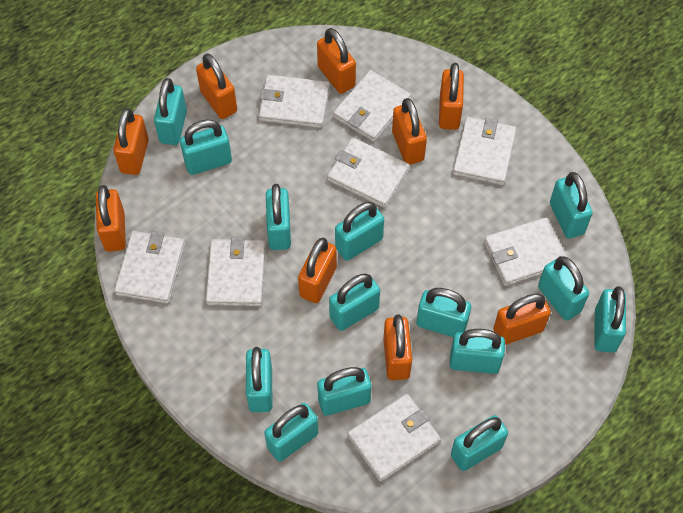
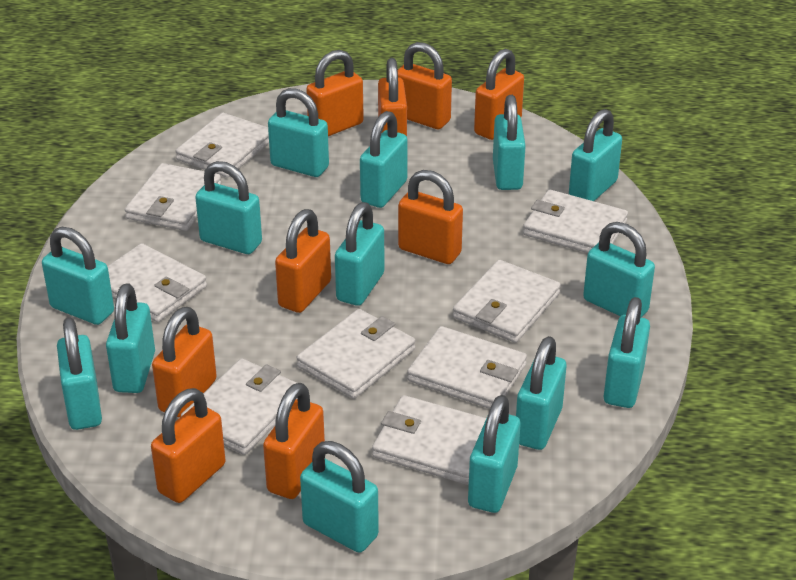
white wallet: [114,231,185,304] [206,237,266,306] [259,75,330,128] [327,138,410,208] [333,70,411,142] [348,394,441,482] [453,117,517,185] [484,217,567,286] = 8 -> [107,243,207,322] [125,163,221,231] [176,113,269,178] [181,358,297,455] [297,309,415,399] [372,395,486,485] [407,326,527,409] [453,260,561,343] [523,190,628,253] = 9

